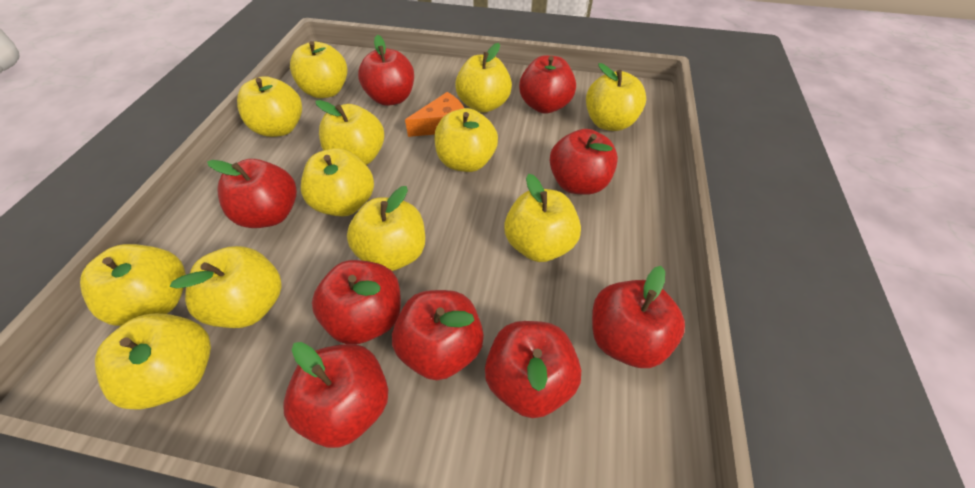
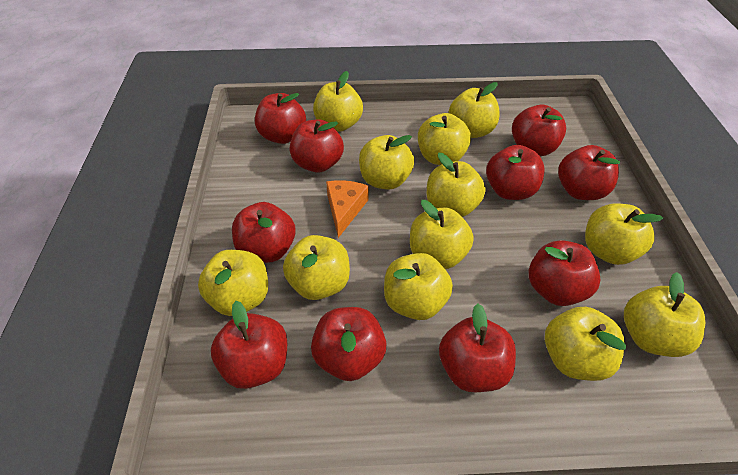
red apple: [207,159,297,228] [283,342,388,448] [312,260,401,344] [358,35,414,106] [392,290,484,380] [485,321,581,418] [519,55,576,114] [550,129,618,195] [592,266,685,368] = 9 -> [211,301,287,389] [232,202,295,263] [255,93,306,144] [290,119,344,173] [311,307,386,381] [439,303,516,392] [486,145,545,200] [512,105,566,156] [529,240,600,306] [558,145,620,200] = 10

